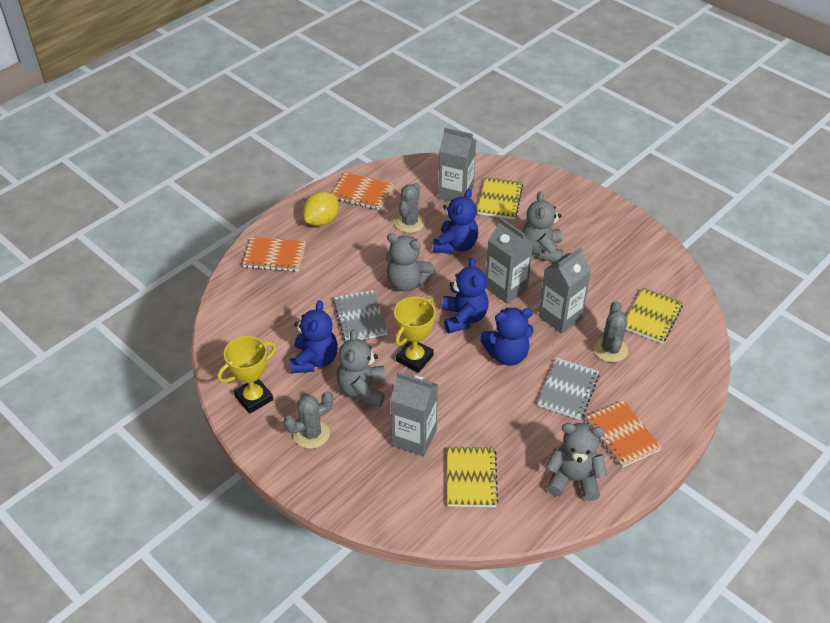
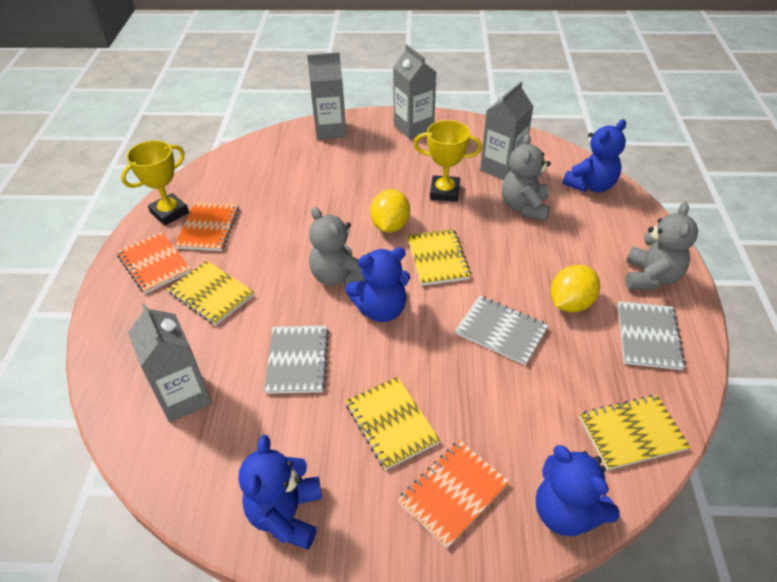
grey cactus: [284,391,333,449] [395,183,425,233] [594,301,628,362] = 3 -> none = 0
grey notebook: [333,290,388,341] [537,358,600,420] = 2 -> [264,326,329,394] [455,296,549,365] [618,301,686,370] = 3
grey teddy bear: [337,329,386,407] [386,233,434,292] [522,191,563,262] [546,423,607,501] = 4 -> [309,207,365,287] [502,134,551,221] [625,202,698,289] = 3
yellow lemon: [303,191,339,226] = 1 -> [370,189,410,233] [551,265,600,312] = 2
yellow notebook: [447,447,498,507] [477,177,523,219] [626,288,683,343] = 3 -> [167,260,254,325] [345,377,440,470] [407,229,471,286] [579,395,690,470] = 4

